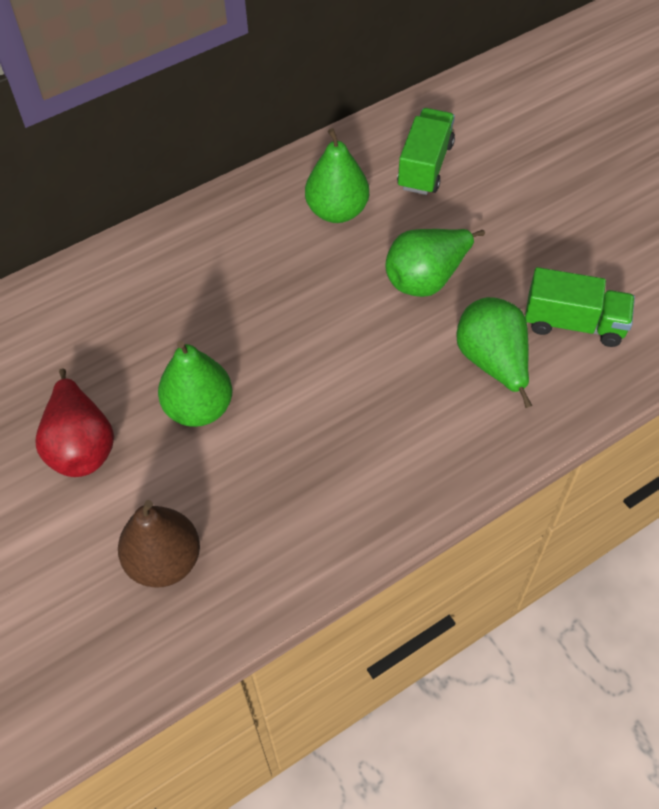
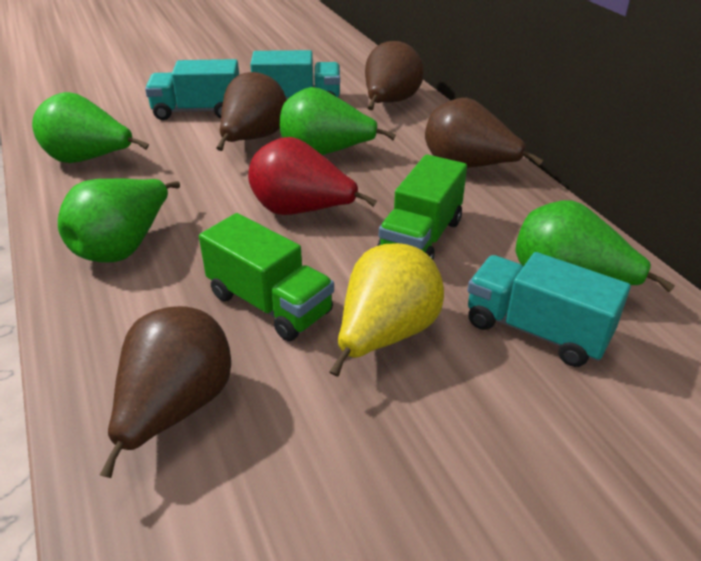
brown pear: [118,500,200,588] = 1 -> [100,306,231,478] [217,72,286,151] [365,41,424,110] [425,98,543,168] = 4
turquoise truck: none = 0 -> [145,59,239,120] [250,50,340,100] [468,252,631,367] = 3
yellow pear: none = 0 -> [330,243,444,377] = 1

